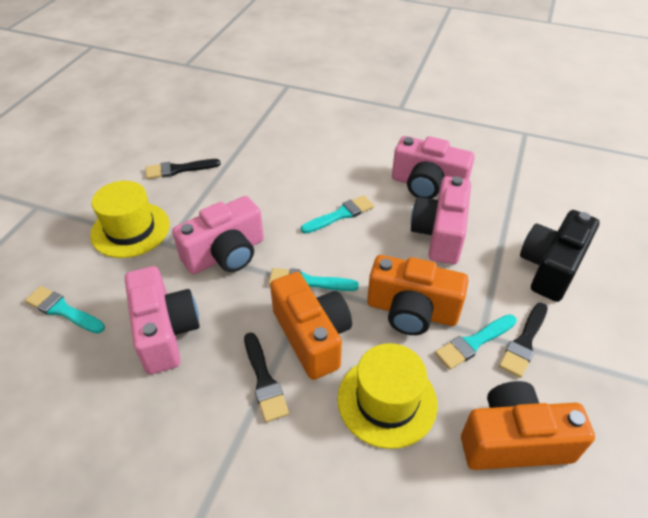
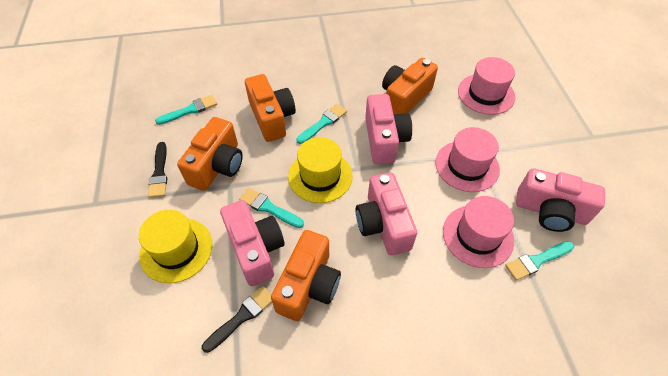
black brush: [145,159,221,179] [244,332,289,422] [499,302,548,378] = 3 -> [148,142,167,198] [202,286,272,353] = 2
black camera: [520,210,599,302] = 1 -> none = 0
orange camera: [270,272,352,380] [367,255,469,335] [461,381,595,470] = 3 -> [177,117,243,191] [245,74,296,142] [271,230,341,321] [382,58,438,114] = 4
pink hat: none = 0 -> [436,127,500,192] [443,196,514,268] [458,57,515,115] = 3

